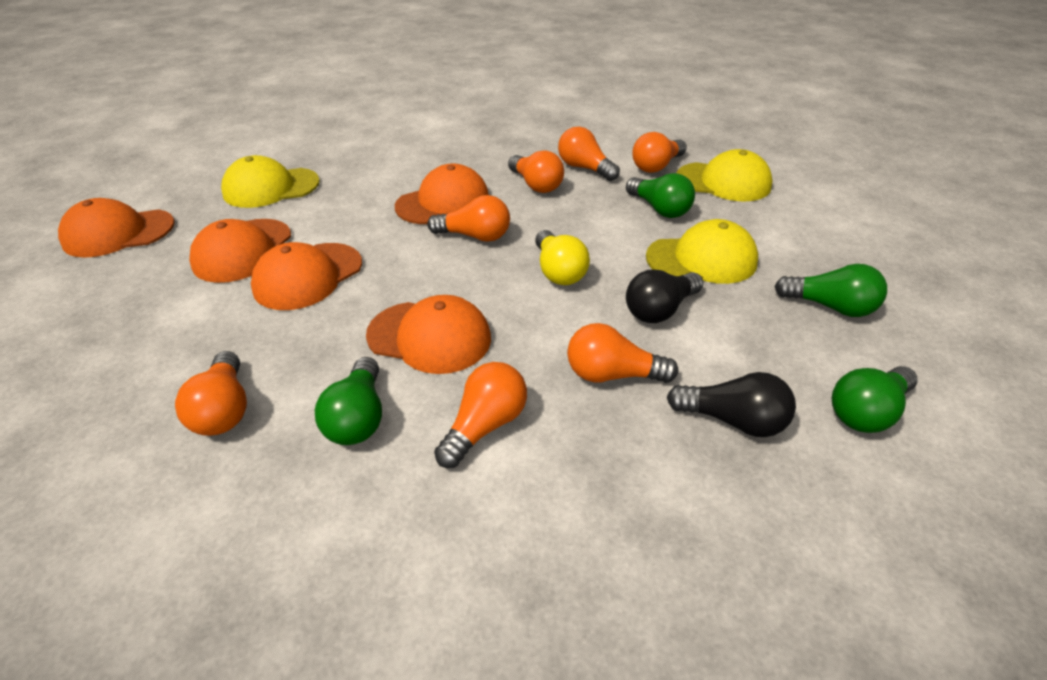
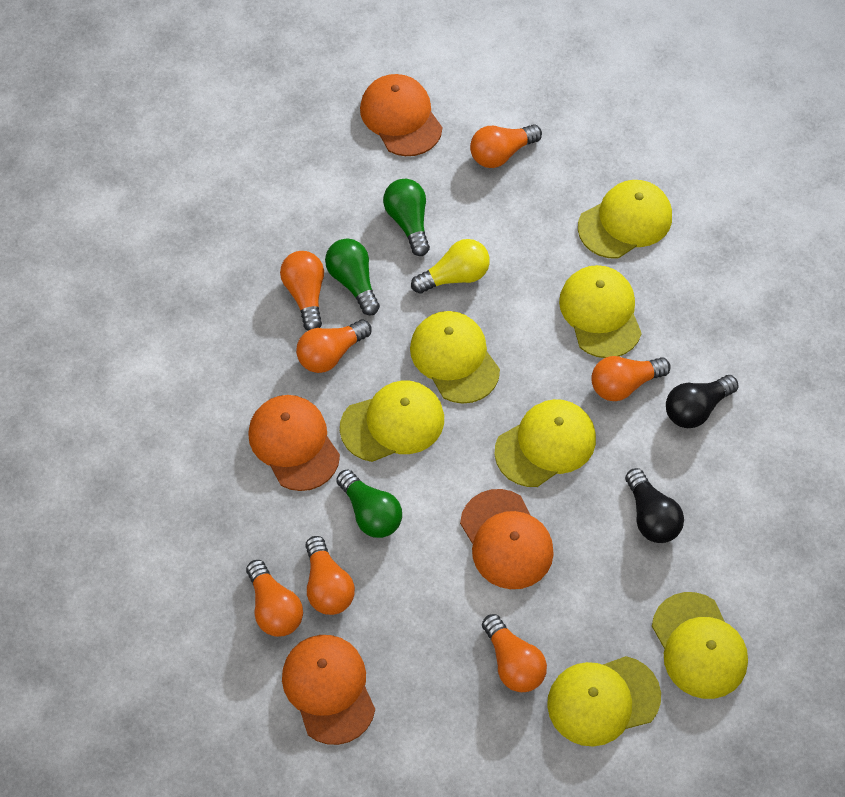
green light bulb: [315,357,382,445] [626,173,695,218] [774,264,887,317] [832,366,918,433] = 4 -> [325,238,380,315] [336,469,402,538] [383,179,430,256] = 3
orange cap: [58,198,174,258] [189,219,291,283] [251,242,362,310] [366,295,491,374] [395,164,489,224] = 5 -> [248,395,340,491] [282,635,375,745] [360,74,442,156] [460,489,554,589] = 4
yellow cap: [221,155,320,208] [646,219,758,284] [677,149,773,202] = 3 -> [340,380,444,462] [410,311,500,404] [494,399,596,487] [547,656,661,747] [559,265,642,358] [578,180,672,259] [652,592,748,699] = 7

